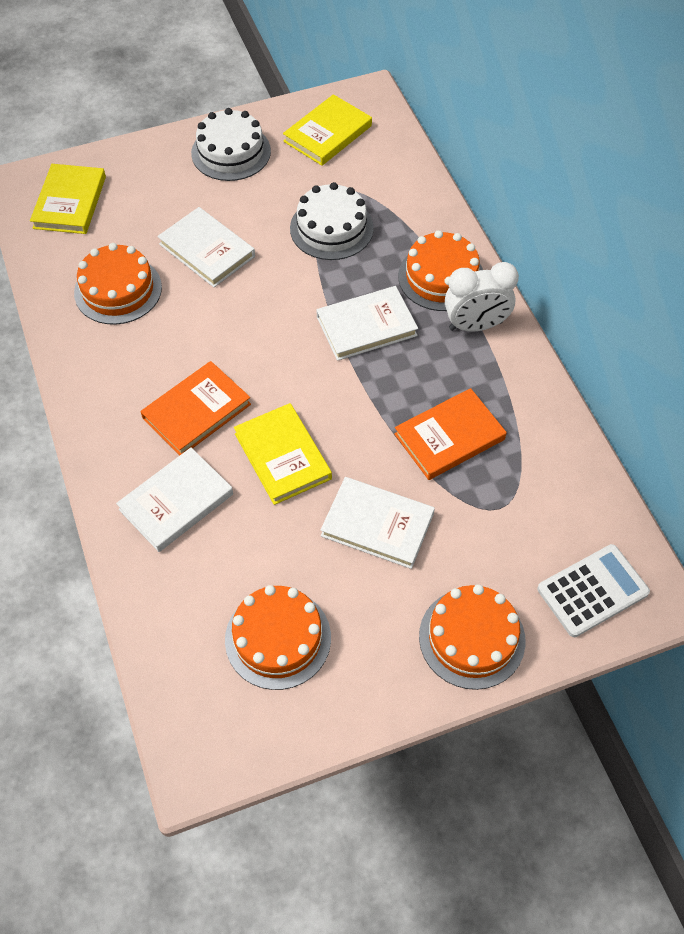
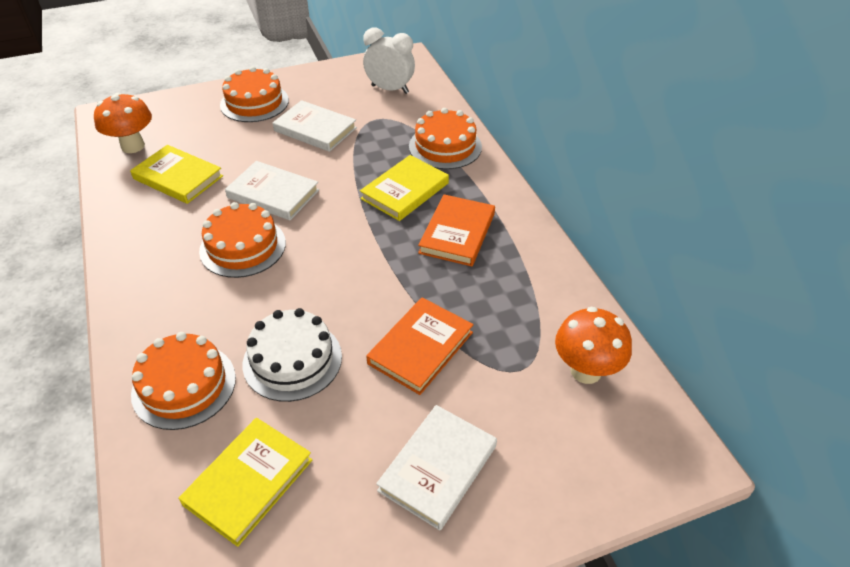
orange mushroom: none = 0 -> [94,93,152,153] [555,307,632,384] = 2
white book: [116,448,233,552] [157,207,255,287] [317,286,418,361] [321,477,435,569] = 4 -> [225,161,319,220] [273,100,357,152] [376,405,497,531] = 3
white cake: [191,108,271,181] [290,182,374,260] = 2 -> [243,308,342,402] = 1
white calculator: [537,544,650,637] = 1 -> none = 0

